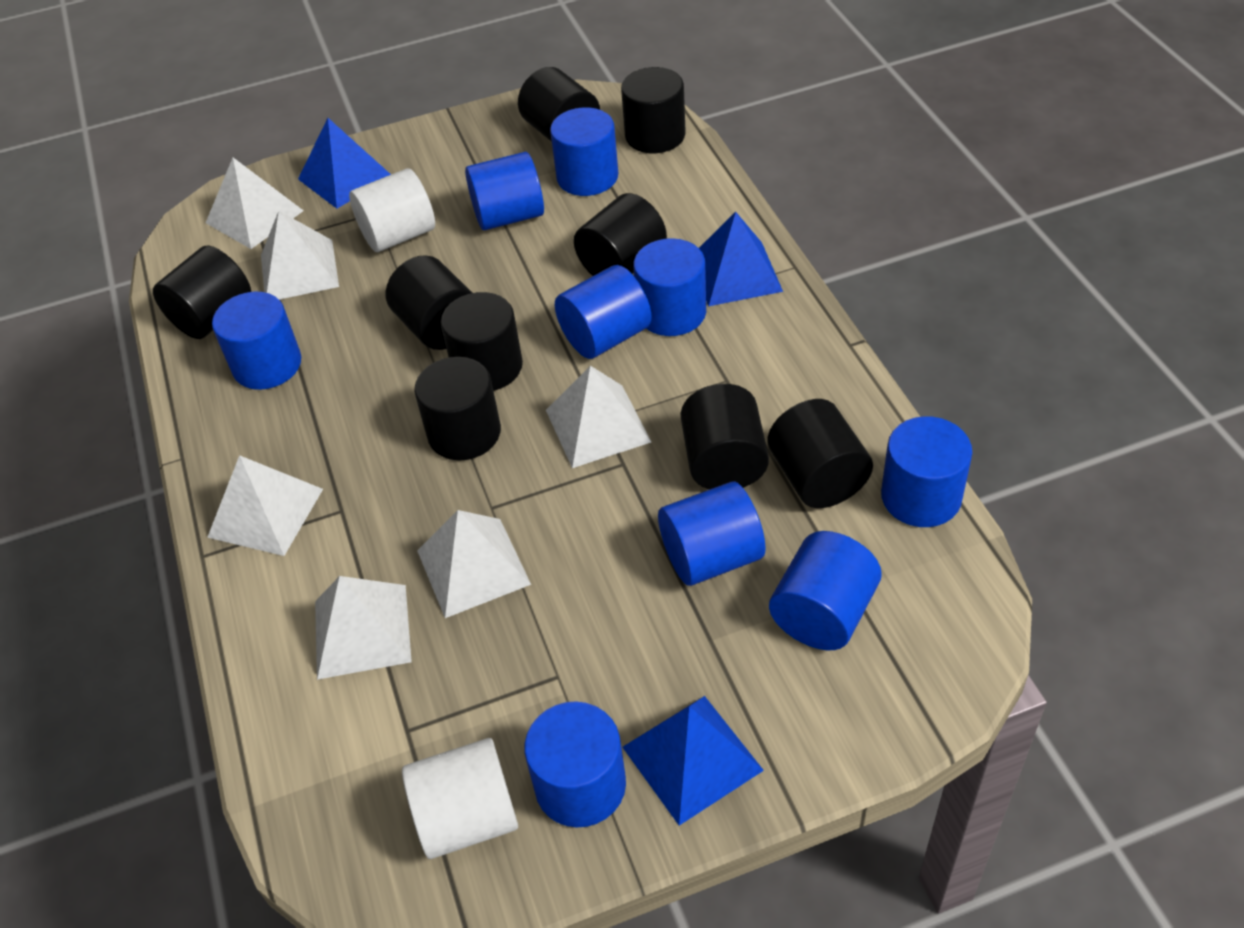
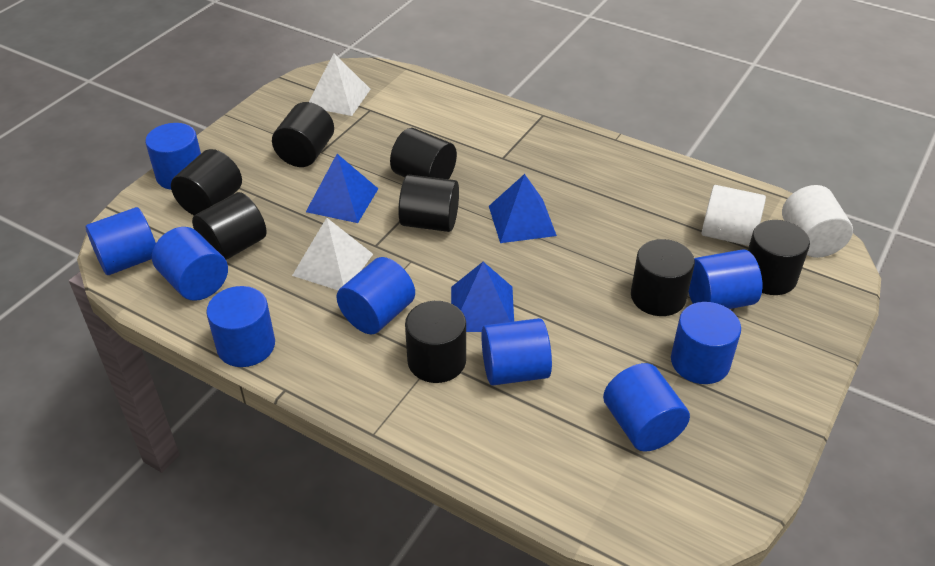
black cylinder: [153,245,251,339] [386,255,472,350] [414,357,501,461] [441,292,523,391] [518,67,600,142] [574,193,667,276] [621,67,686,153] [681,384,769,490] [768,399,873,508] = 9 -> [171,149,242,215] [192,192,266,260] [272,102,334,167] [390,128,457,179] [398,175,459,232] [405,301,466,383] [631,239,695,316] [748,220,810,295] = 8
white pyramid: [206,158,304,249] [207,455,323,556] [261,211,339,300] [315,576,412,680] [417,510,531,618] [546,366,651,468] = 6 -> [292,218,373,290] [309,53,371,116] = 2

